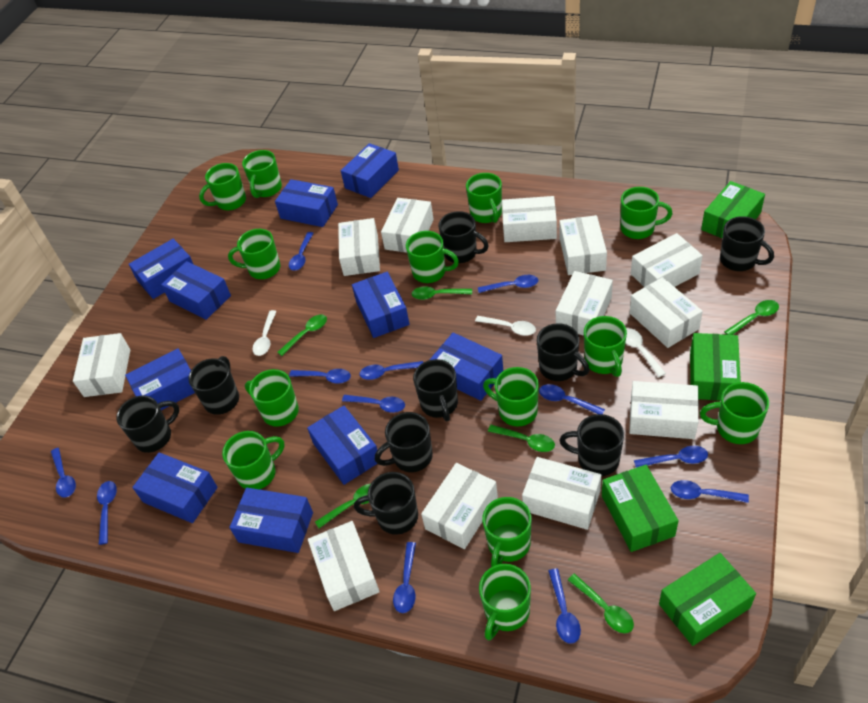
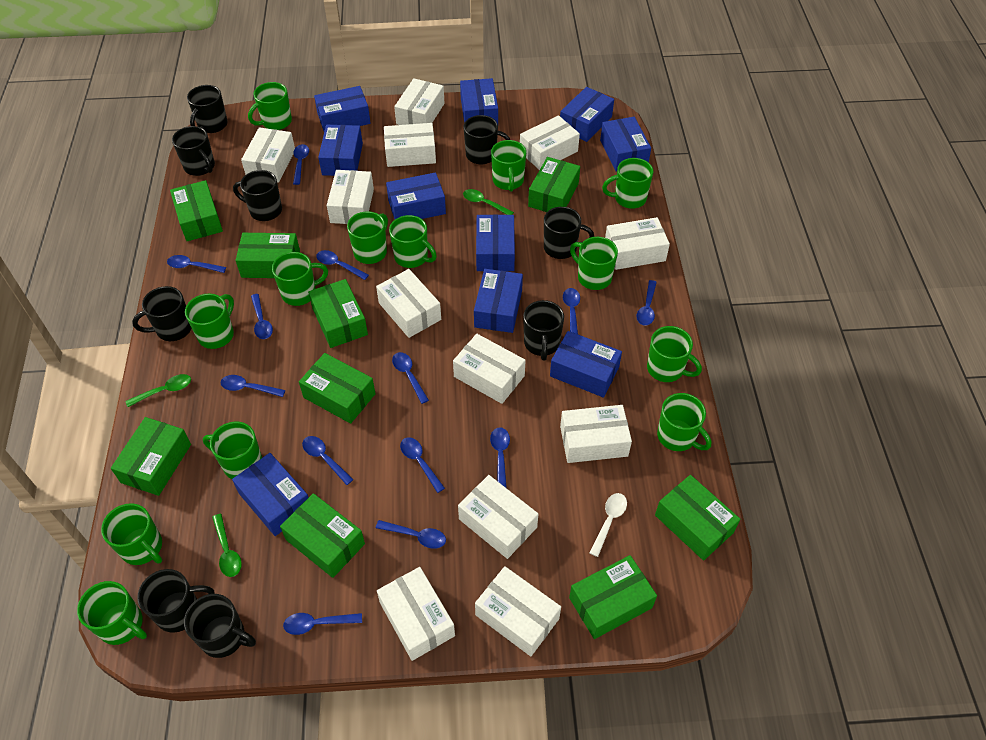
blue spoon: [51,448,76,497] [97,481,117,545] [289,232,314,271] [289,369,351,384] [342,395,405,413] [360,361,423,380] [393,542,416,613] [478,275,538,293] [539,384,605,414] [548,569,581,644] [634,446,708,468] [671,480,749,503] = 12 -> [167,255,226,273] [221,375,285,397] [251,294,273,339] [283,613,362,635] [293,144,309,185] [302,436,354,485] [316,250,369,280] [376,520,446,549] [392,352,429,404] [400,437,445,493] [490,427,510,488] [563,288,580,334] [637,280,657,326] = 13
green box: [602,465,679,552] [659,553,756,646] [690,333,741,401] [701,181,765,238] = 4 -> [111,417,191,496] [170,180,223,241] [235,233,300,278] [280,493,365,578] [299,353,375,424] [308,279,368,348] [528,157,580,212] [569,555,657,639] [655,475,740,560] = 9
green spoon: [277,314,327,356] [315,484,370,528] [412,286,472,300] [488,425,555,452] [568,574,634,633] [724,300,779,335] = 6 -> [126,374,191,407] [212,514,242,577] [463,189,514,215] = 3
white spoon: [253,310,277,356] [475,316,536,336] [626,328,666,377] = 3 -> [589,493,627,557] = 1

